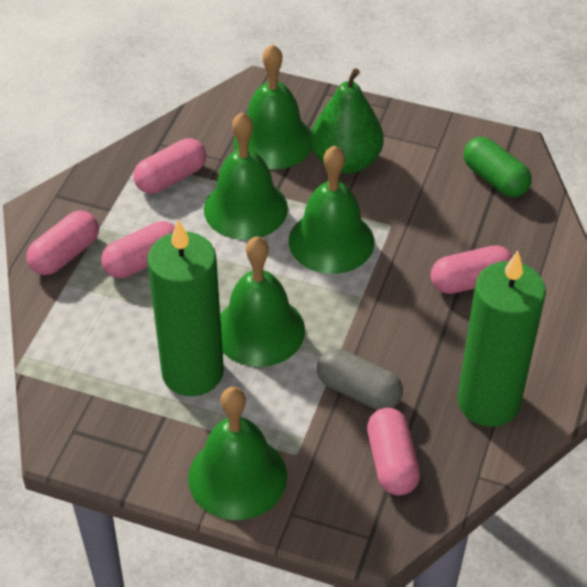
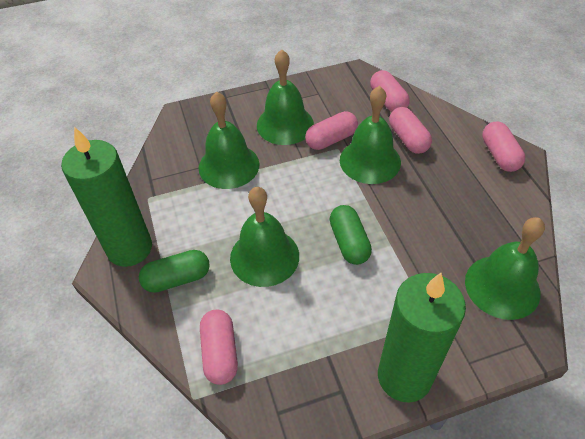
green capsule: [464,137,532,197] = 1 -> [139,250,210,293] [330,205,372,265] = 2
green pear: [311,68,383,174] = 1 -> none = 0
grey capsule: [317,349,403,410] = 1 -> none = 0

